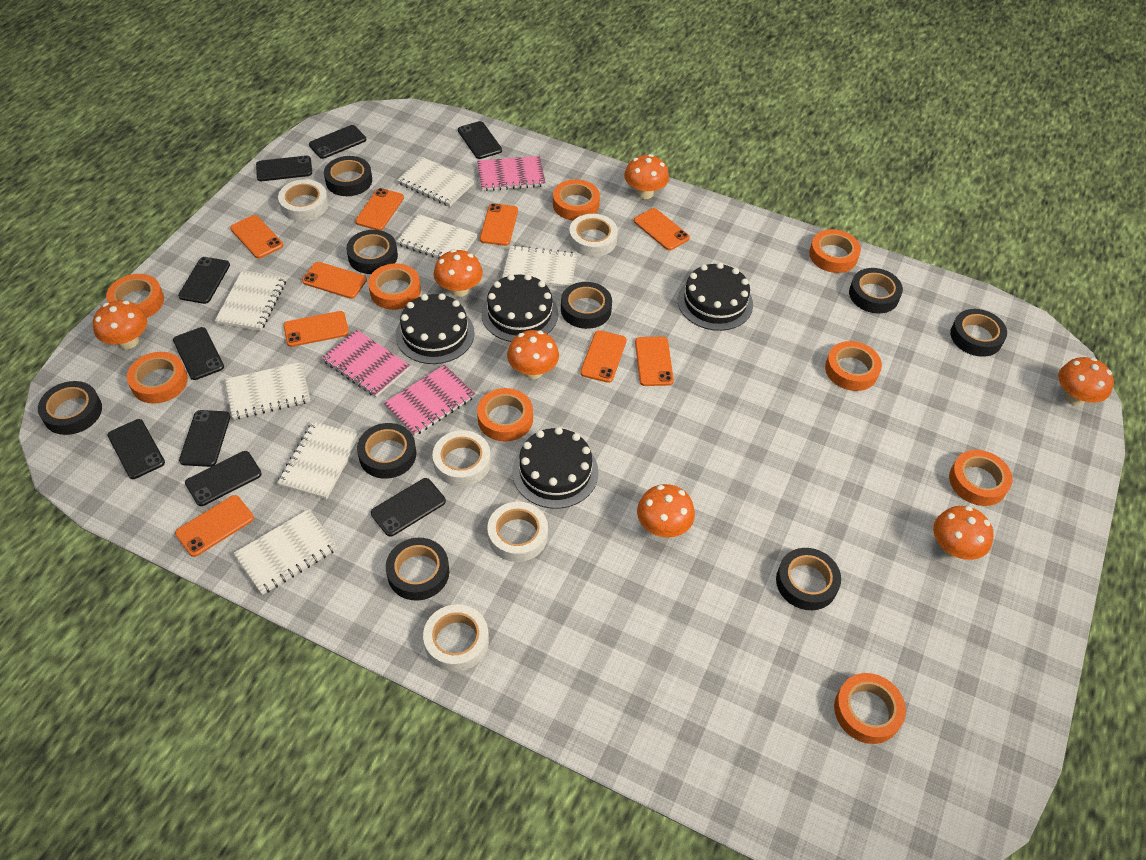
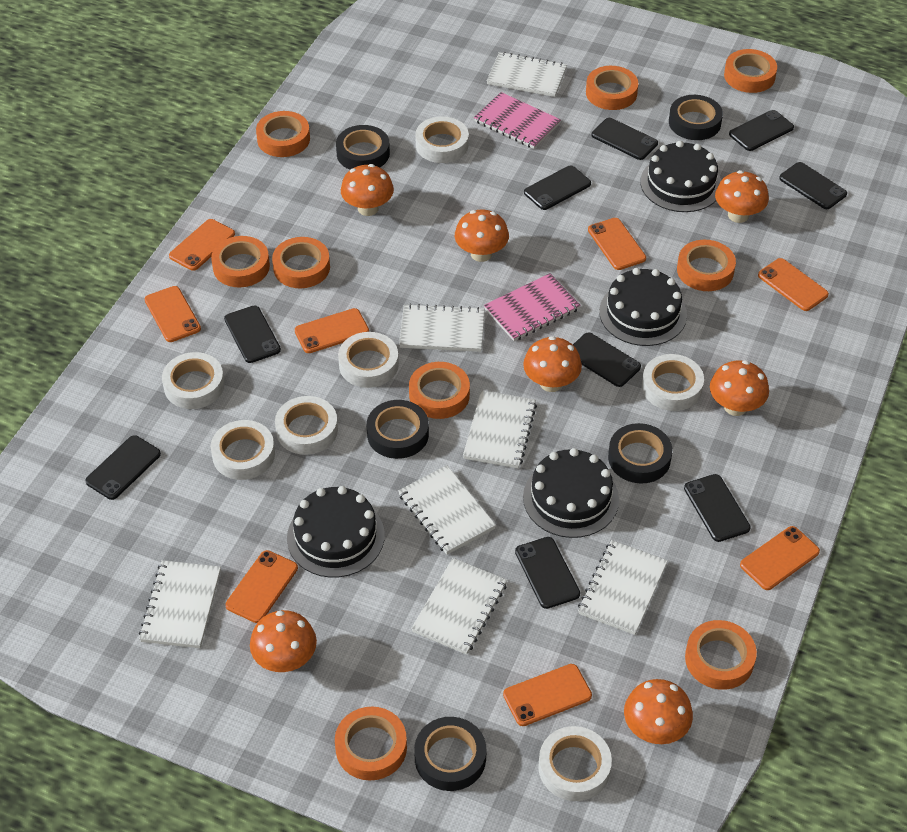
black tape: [38,381,102,435] [324,156,372,196] [346,230,398,274] [357,423,416,479] [386,538,449,601] [561,282,612,329] [776,548,841,610] [849,268,903,313] [950,309,1007,357] = 9 -> [336,125,390,170] [367,400,429,459] [414,717,486,791] [608,423,672,483] [669,95,723,140] = 5
orange phone: [175,495,254,557] [230,215,283,258] [283,311,349,347] [302,262,367,299] [355,188,404,230] [480,203,518,246] [580,330,627,383] [634,208,690,250] [635,337,674,386] = 9 -> [145,286,201,342] [169,219,235,271] [225,550,298,623] [295,308,369,353] [503,664,592,726] [588,218,646,270] [740,526,820,590] [758,258,829,311] = 8
pink notebook: [322,330,410,397] [384,365,475,436] [477,156,546,191] = 3 -> [474,92,561,149] [484,273,581,341] = 2
white tape: [278,179,328,221] [423,604,489,672] [432,430,491,486] [487,502,548,562] [569,214,618,257] = 5 -> [162,352,225,409] [211,420,275,480] [275,396,338,455] [338,332,399,388] [415,116,469,163] [538,726,612,801] [642,354,704,411] = 7

